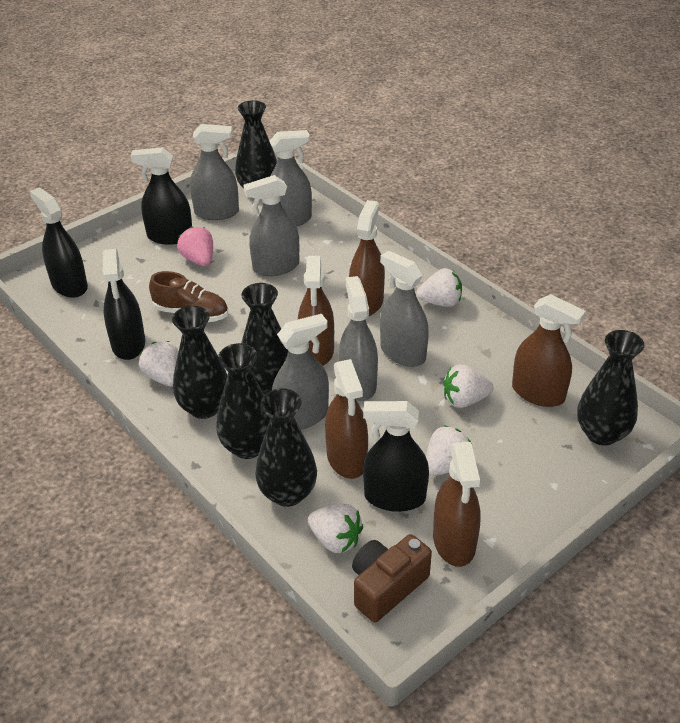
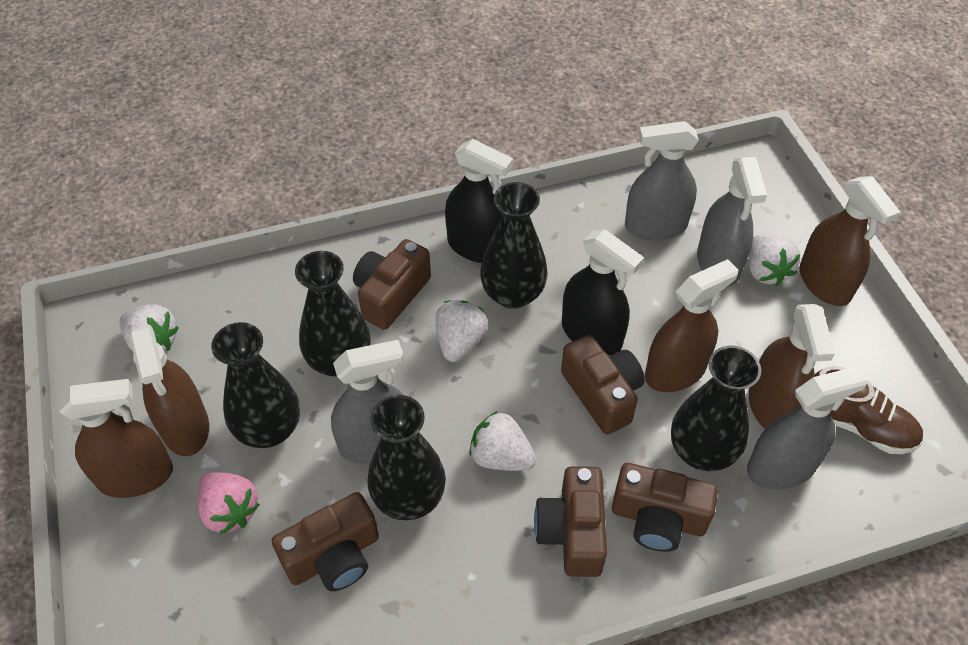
black spray bottle: [30,187,88,298] [102,249,145,360] [131,147,192,245] [363,401,429,512] = 4 -> [445,139,513,263] [562,229,644,355] = 2
black vase: [172,306,227,419] [216,343,270,459] [235,100,277,189] [241,283,288,394] [255,388,317,507] [577,330,644,446] = 6 -> [211,322,300,448] [295,251,371,377] [367,395,446,520] [480,182,548,309] [671,346,761,471] = 5
brown camera: [352,534,432,622] = 1 -> [272,492,379,591] [353,239,431,330] [534,466,607,577] [561,335,645,435] [612,463,718,552] = 5
grey spray bottle: [190,124,239,220] [243,175,299,276] [269,130,312,227] [272,314,329,430] [339,276,378,401] [380,251,429,367] = 6 -> [331,340,404,464] [625,121,699,240] [697,157,767,287] [747,366,869,490] = 4
white strawberry: [139,341,179,387] [308,504,363,553] [417,268,462,307] [426,425,472,476] [444,364,493,408] = 5 -> [120,305,179,352] [436,300,488,362] [469,411,536,471] [749,234,800,286] = 4

